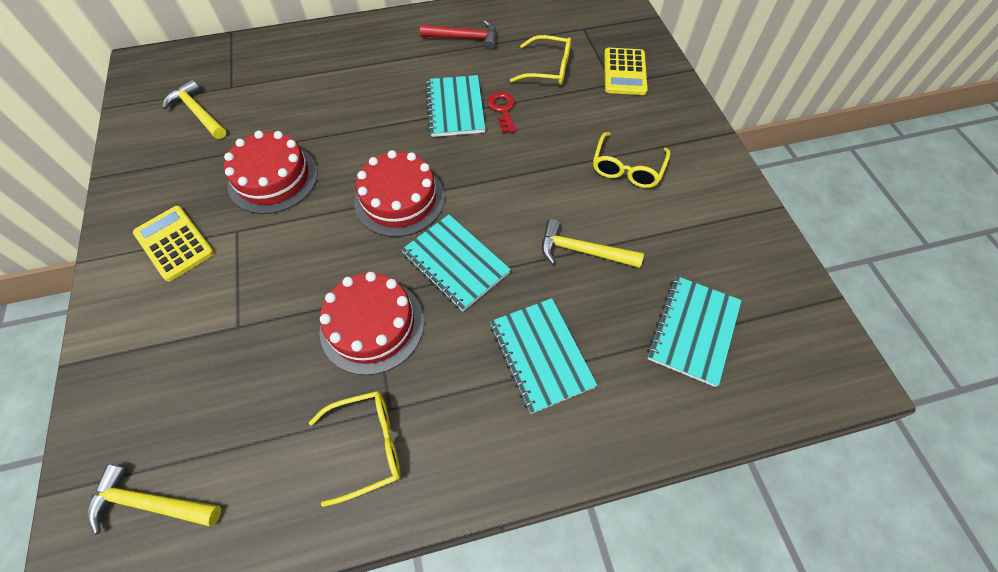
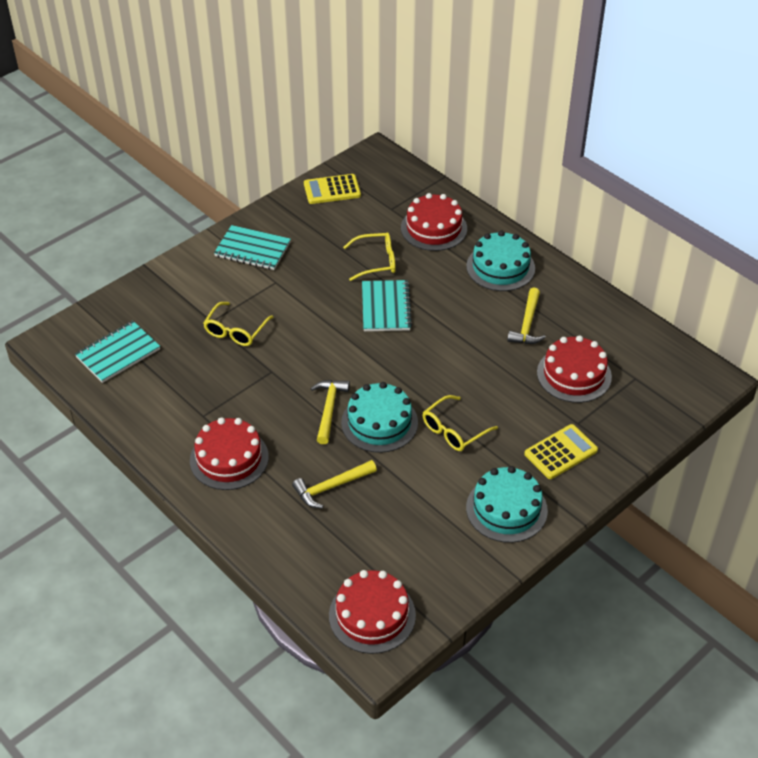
red cake: [224,131,318,214] [320,272,424,375] [354,150,445,237] = 3 -> [190,417,269,490] [329,570,416,654] [401,193,467,251] [537,335,612,403] = 4
red hammer: [420,20,496,50] = 1 -> none = 0
red key: [487,91,516,133] = 1 -> none = 0
turquoise cake: none = 0 -> [341,382,418,453] [466,231,535,291] [466,466,548,543] = 3
turquoise notebook: [401,214,511,311] [425,75,486,137] [490,298,597,414] [647,276,742,387] = 4 -> [75,321,160,383] [214,225,291,270] [362,280,412,331] = 3

